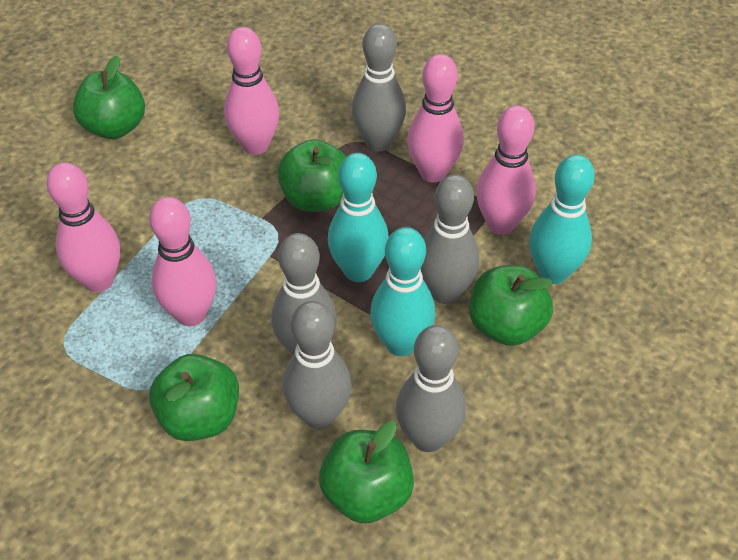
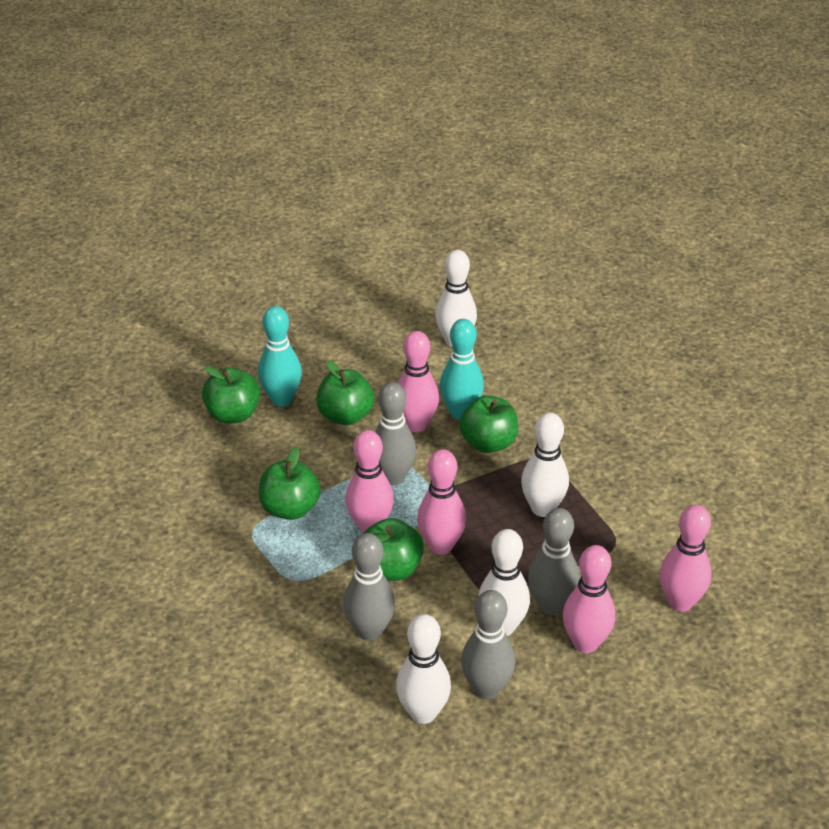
grey bowling pin: [271,233,337,355] [283,301,352,429] [352,24,406,152] [396,325,466,452] [420,174,479,304] = 5 -> [343,533,395,641] [375,382,416,485] [461,590,515,699] [528,508,579,615] = 4
turquoise bowling pin: [328,153,389,282] [370,227,435,356] [529,155,595,284] = 3 -> [258,306,302,406] [440,319,484,420] = 2
white bowling pin: none = 0 -> [396,614,451,724] [435,250,477,348] [478,529,530,636] [521,413,569,517] = 4

